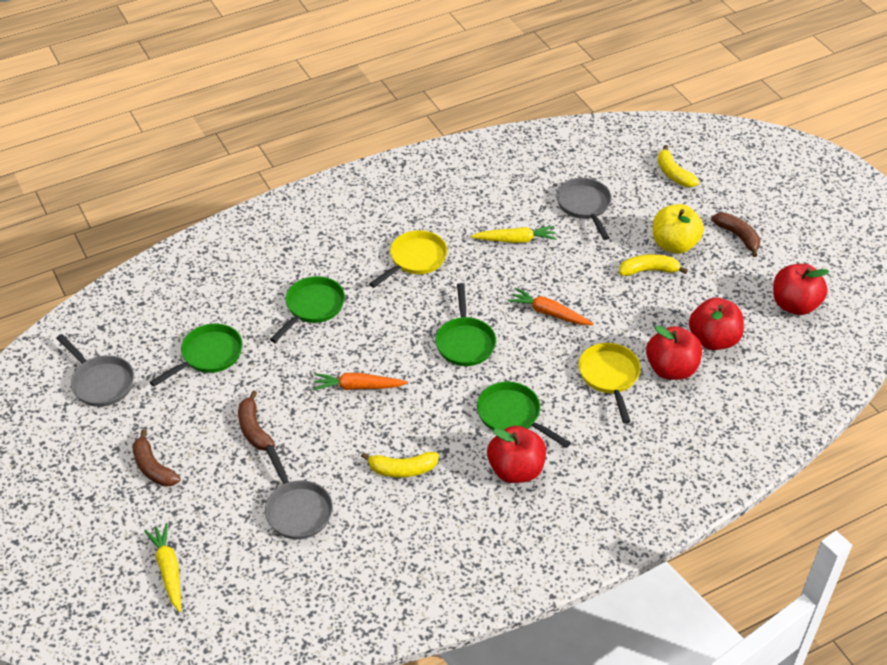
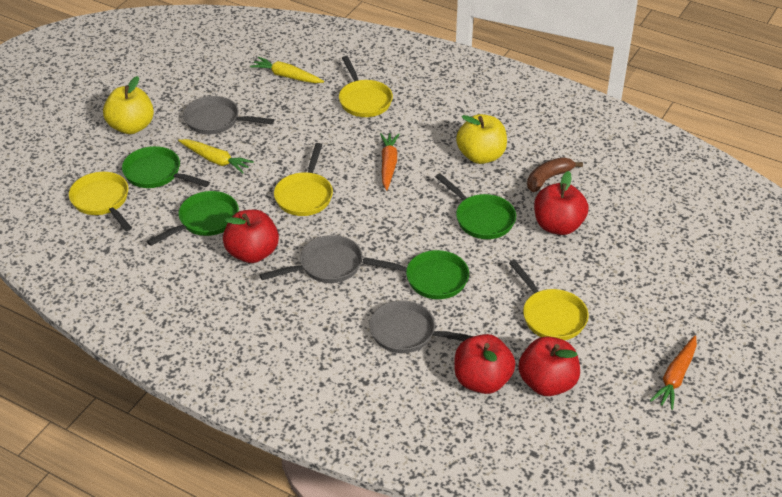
brown banana: [132,429,181,487] [238,391,275,451] [711,213,760,257] = 3 -> [527,157,583,192] = 1
yellow apple: [653,204,704,254] = 1 -> [103,76,154,134] [456,114,507,164] = 2
yellow banana: [361,452,439,477] [619,254,688,276] [658,145,699,187] = 3 -> none = 0
yellow pan: [369,230,447,288] [578,343,641,424] = 2 -> [69,172,132,231] [274,143,333,216] [339,56,393,117] [509,260,589,340] = 4

